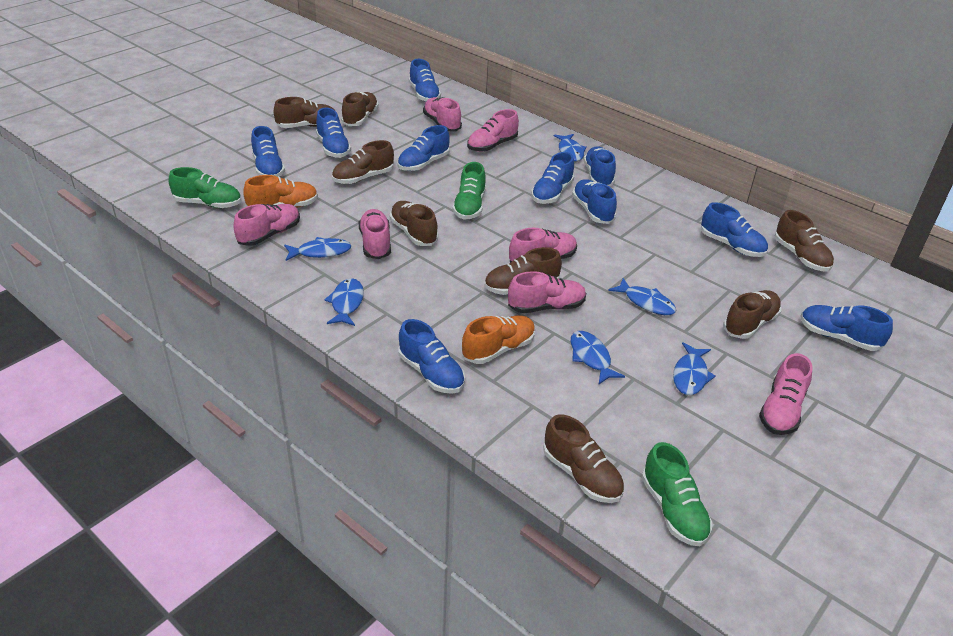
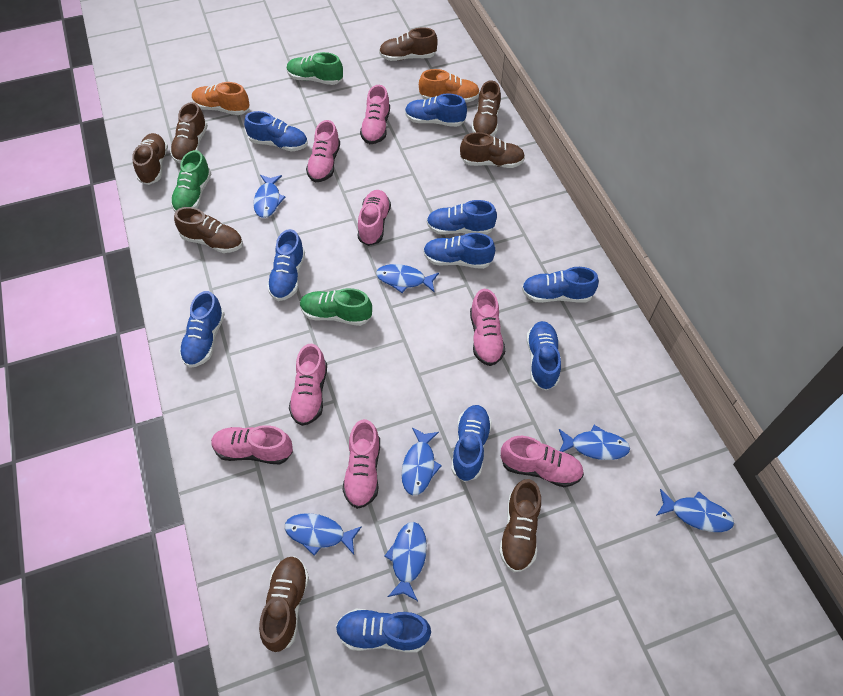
blue fish: [284,237,351,261] [324,278,364,326] [554,134,587,161] [571,331,625,384] [608,278,676,315] [673,342,716,395] = 6 -> [253,175,286,218] [285,513,362,556] [376,264,439,293] [384,522,427,601] [401,427,442,495] [559,425,630,460] [656,489,734,532] = 7
pink shoe: [234,204,300,246] [359,209,391,259] [423,97,462,132] [467,109,519,152] [508,271,586,313] [509,228,577,263] [759,353,813,435] = 7 -> [211,425,293,464] [289,343,327,426] [306,120,340,182] [342,419,380,509] [358,190,391,246] [360,85,390,144] [470,289,505,366] [501,436,584,487] = 8

